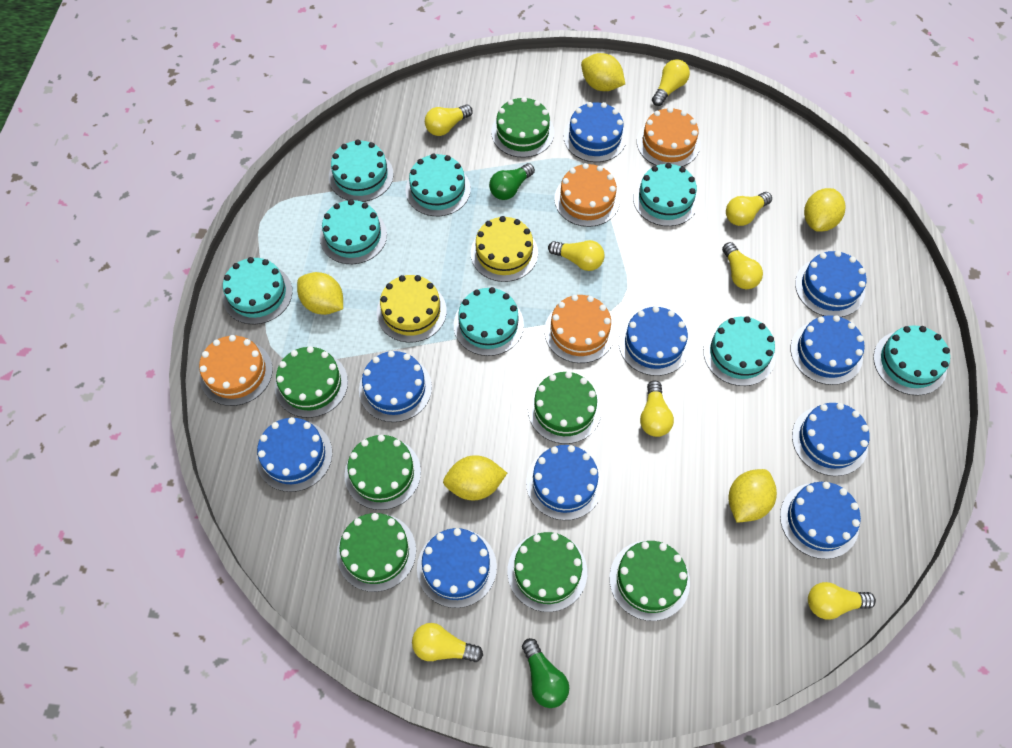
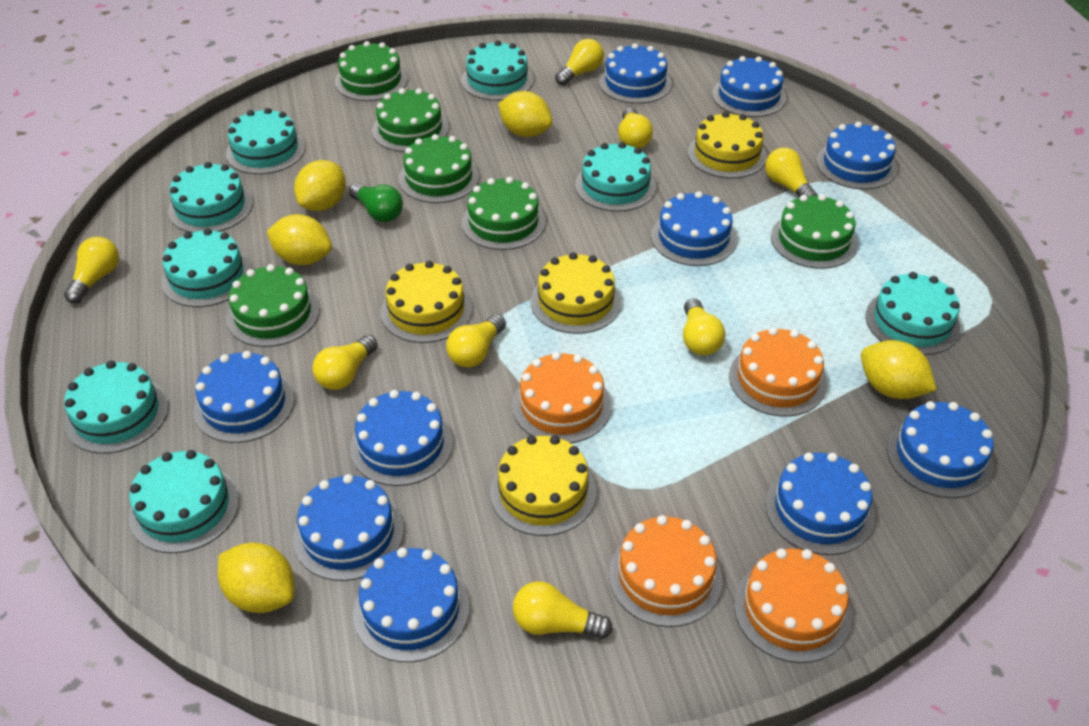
green cake: [275,346,348,418] [337,513,416,592] [344,435,421,510] [491,97,554,158] [507,532,587,612] [528,371,602,444] [609,541,690,621] = 7 -> [226,264,319,347] [335,41,408,101] [372,88,449,152] [399,134,479,203] [461,177,546,250] [771,194,858,269] = 6
green light bulb: [489,163,535,200] [522,638,569,708] = 2 -> [349,183,403,222] = 1
yellow cake: [377,275,447,343] [471,216,538,282] = 2 -> [381,261,472,343] [490,435,596,536] [531,252,621,334] [688,112,767,179] = 4

